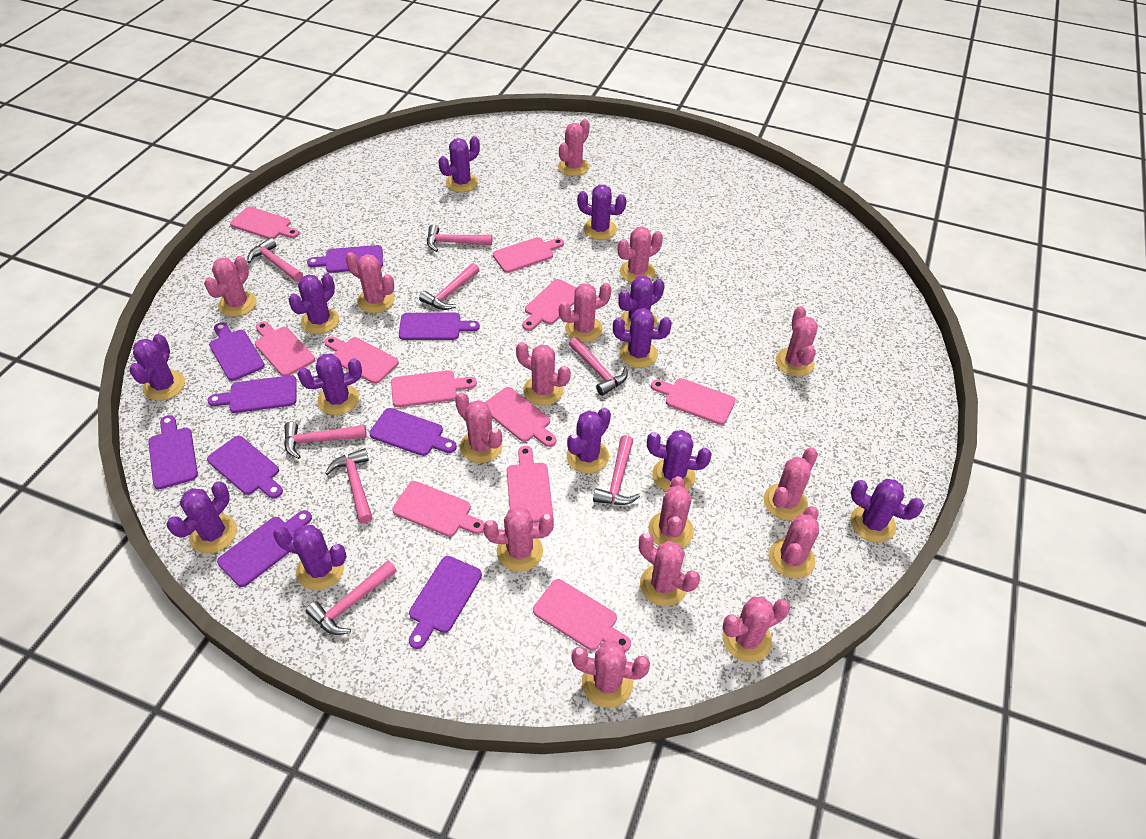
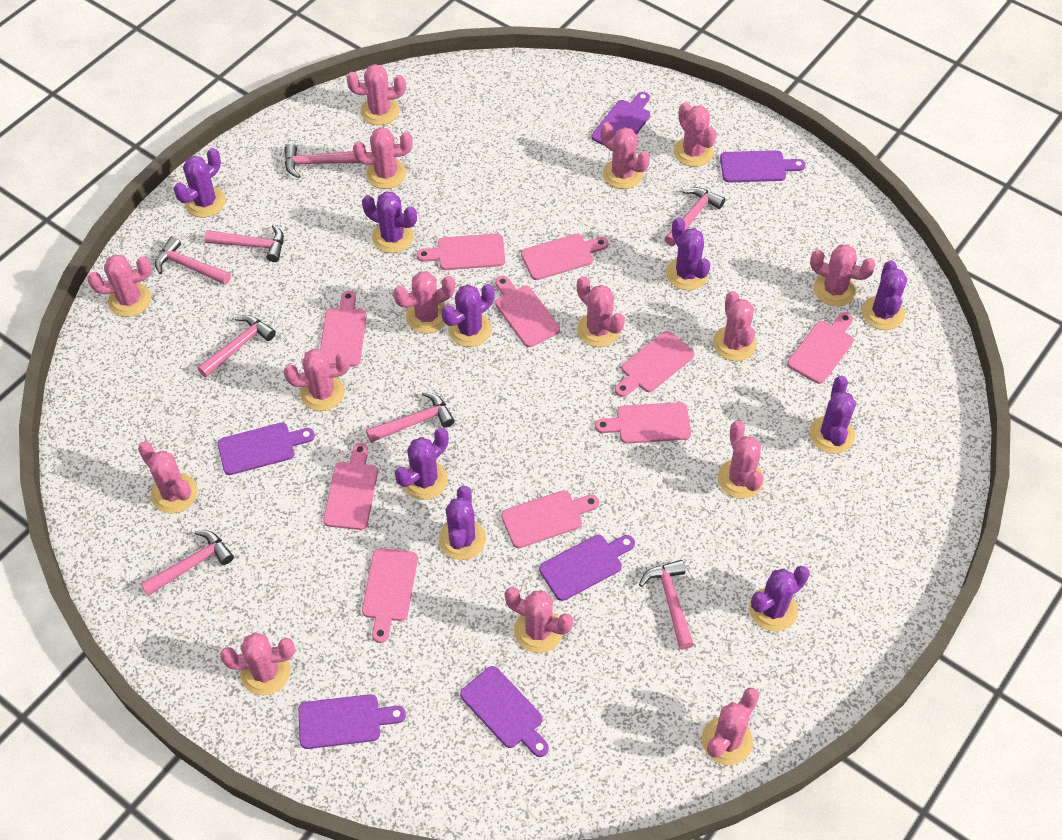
pink cutting board: [230,207,299,239] [255,321,315,376] [324,336,399,384] [391,370,477,407] [392,481,484,537] [485,387,556,447] [493,237,564,273] [507,446,553,523] [522,279,577,331] [533,579,631,652] [651,378,735,425] = 11 -> [320,291,367,367] [323,443,378,530] [362,548,418,643] [417,234,505,270] [495,276,560,347] [501,490,599,548] [521,234,608,280] [595,402,691,444] [615,331,694,397] [787,312,854,384] = 10
purple cactus: [129,334,185,401] [166,481,237,553] [273,525,347,590] [288,274,339,334] [297,354,362,415] [438,136,480,192] [567,408,611,473] [577,185,627,240] [613,308,672,368] [618,275,664,330] [647,430,712,491] [850,479,924,543] = 12 -> [174,148,226,217] [362,191,417,253] [395,428,449,500] [439,486,486,560] [441,284,495,347] [666,217,710,290] [749,566,810,631] [809,376,856,454] [862,260,907,330] = 9
purple cutting board: [148,415,198,489] [207,436,283,498] [208,375,297,413] [209,322,265,381] [217,510,312,587] [307,245,383,273] [369,408,457,456] [399,313,480,340] [409,556,482,649] = 9 -> [218,423,315,475] [298,694,406,749] [460,666,549,757] [539,535,635,601] [592,92,650,146] [720,150,806,183] = 6

